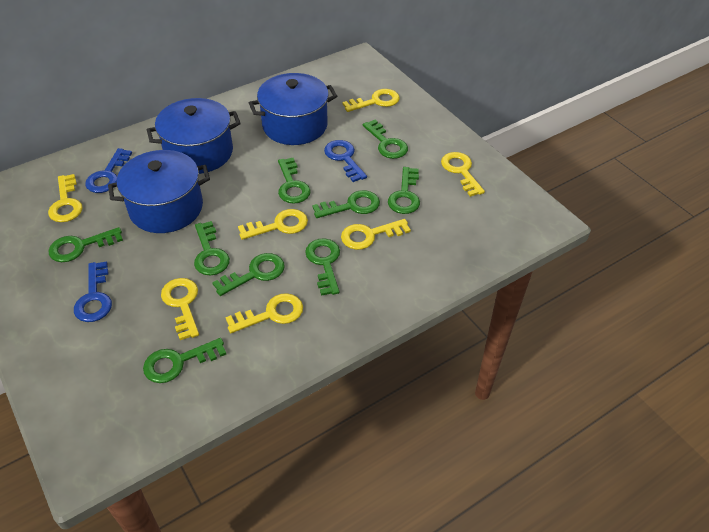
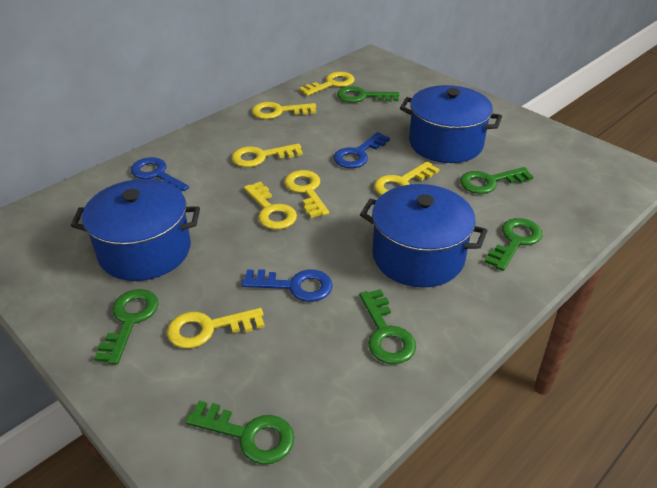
green key: [49,227,123,262] [143,338,226,383] [194,221,230,276] [212,253,285,296] [278,158,311,204] [305,238,340,296] [312,190,380,218] [363,120,408,159] [388,167,420,214] = 9 -> [94,289,158,365] [186,401,294,464] [337,86,399,103] [359,289,416,364] [460,167,533,194] [485,218,542,271] = 6

